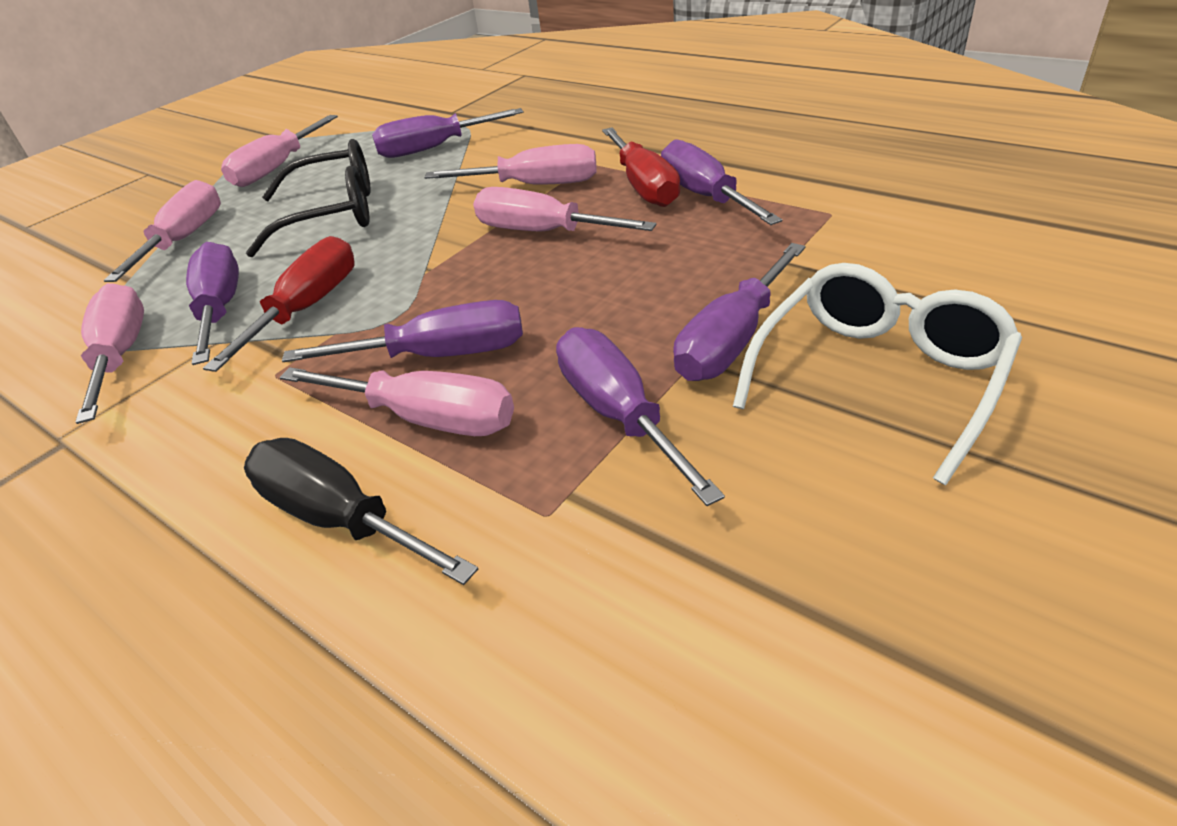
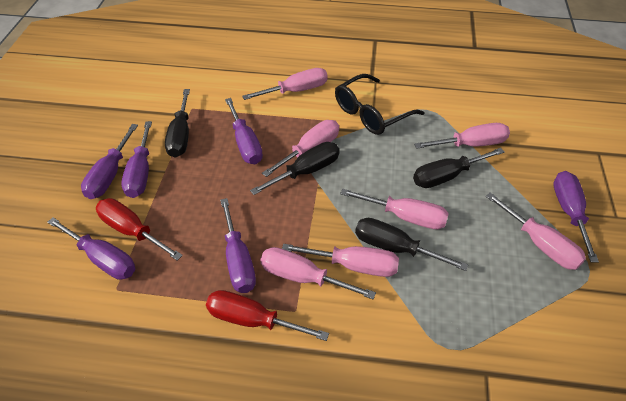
black screwdriver: [244,438,478,585] = 1 -> [165,89,190,158] [250,142,340,195] [355,218,468,271] [413,148,505,188] = 4
pink screwdriver: [76,283,144,424] [104,180,221,282] [221,115,338,187] [279,367,514,436] [424,144,597,185] [473,187,657,232] = 6 -> [242,68,328,100] [260,247,376,299] [262,120,339,177] [282,244,399,277] [340,189,449,229] [414,123,510,149] [486,193,586,270] = 7
white glasses: [733,263,1022,485] = 1 -> none = 0

